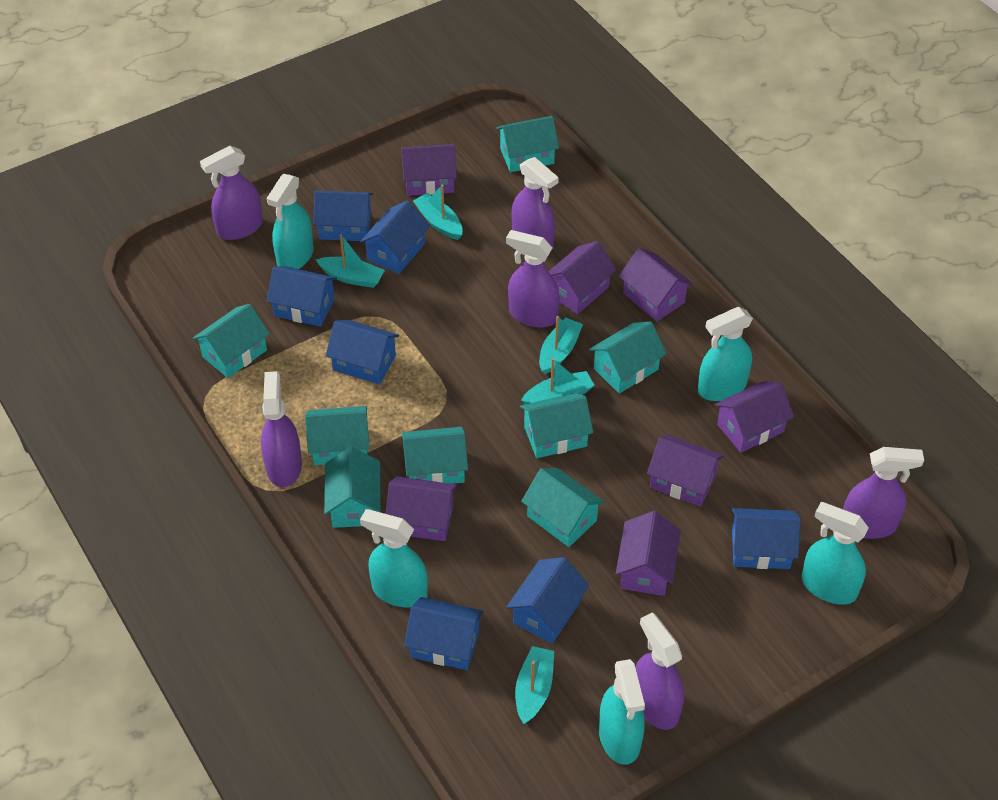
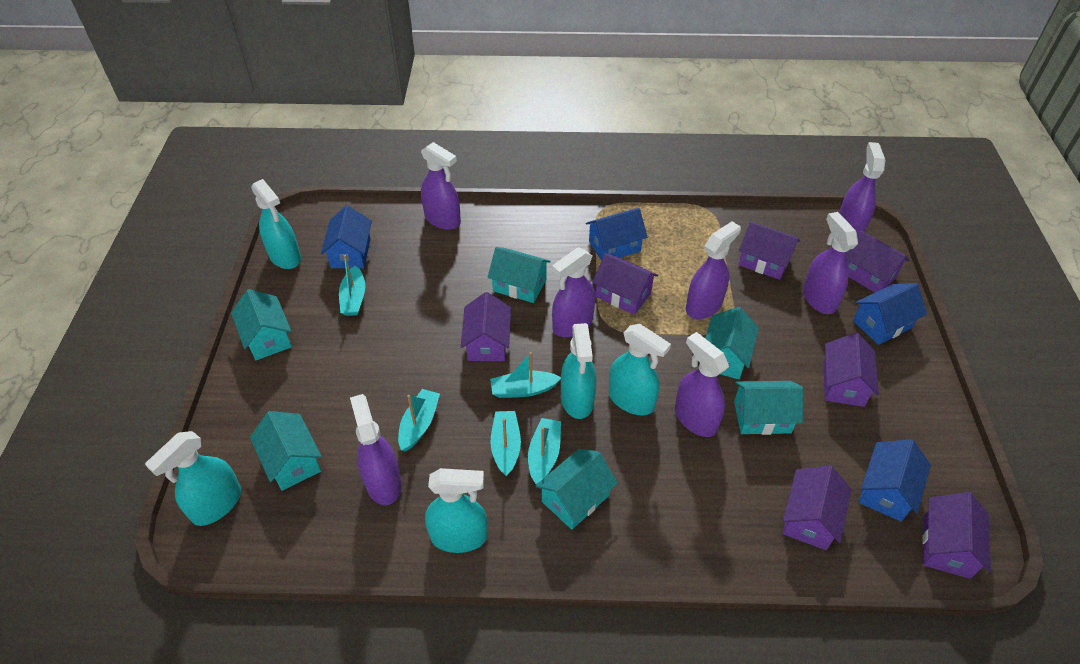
blue house: [266,266,337,327] [313,190,373,241] [326,320,399,384] [360,200,430,274] [404,597,484,670] [506,557,589,644] [732,508,801,569] = 7 -> [321,205,372,269] [586,208,647,261] [853,283,927,345] [859,439,931,522] = 4
purple spray bottle: [200,146,263,240] [261,371,302,487] [506,230,560,328] [512,157,559,251] [635,612,684,730] [843,447,924,539] = 6 -> [350,394,402,505] [421,142,461,230] [552,247,595,337] [675,332,729,437] [686,221,741,319] [803,212,858,314] [839,142,885,235] = 7
turquoise house: [193,304,270,378] [305,406,370,465] [324,447,381,528] [402,427,468,484] [496,116,559,172] [520,393,593,458] [521,468,605,547] [589,322,667,393] = 8 -> [231,289,292,360] [250,411,322,491] [488,247,551,303] [536,449,618,530] [705,307,759,379] [734,381,803,435] = 6

